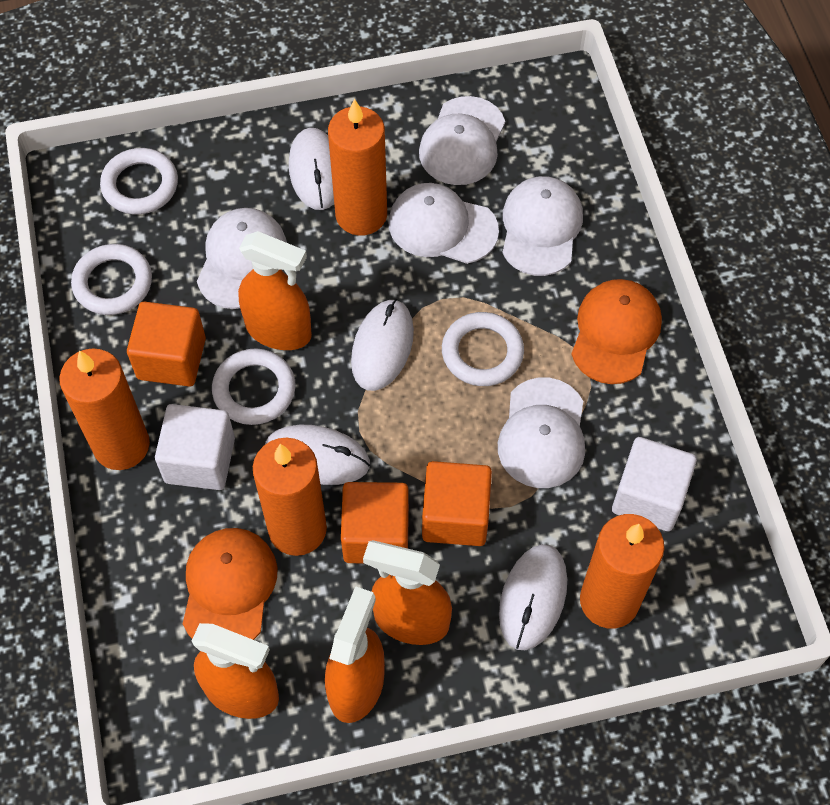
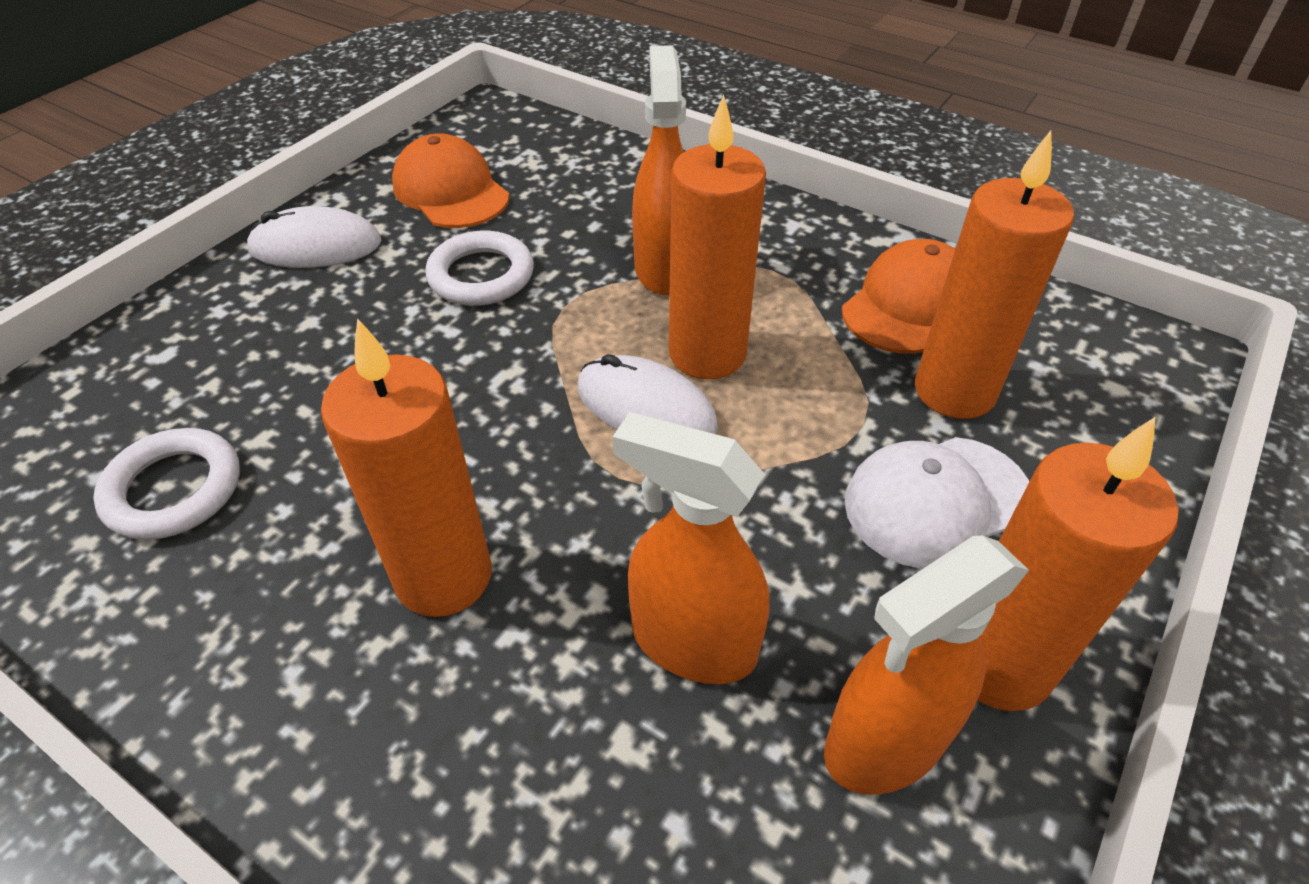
orange cube: [127,301,206,387] [341,482,409,563] [422,461,492,546] = 3 -> none = 0
orange spray bottle: [192,623,279,719] [238,231,312,350] [325,586,385,723] [363,540,452,645] = 4 -> [612,412,770,684] [632,45,686,295] [824,536,1029,795] = 3
white cap: [197,208,287,309] [388,183,499,264] [419,96,505,185] [498,377,585,488] [502,176,583,276] = 5 -> [844,437,1029,569] = 1
white cube: [155,404,235,490] [612,437,697,531] = 2 -> none = 0
white mouse: [265,425,370,485] [289,128,334,210] [351,299,414,391] [499,544,567,650] = 4 -> [246,206,381,268] [577,354,718,434] = 2
white ring: [71,244,152,315] [100,148,178,214] [212,349,296,425] [442,312,524,386] = 4 -> [93,428,240,540] [425,231,534,306] = 2

